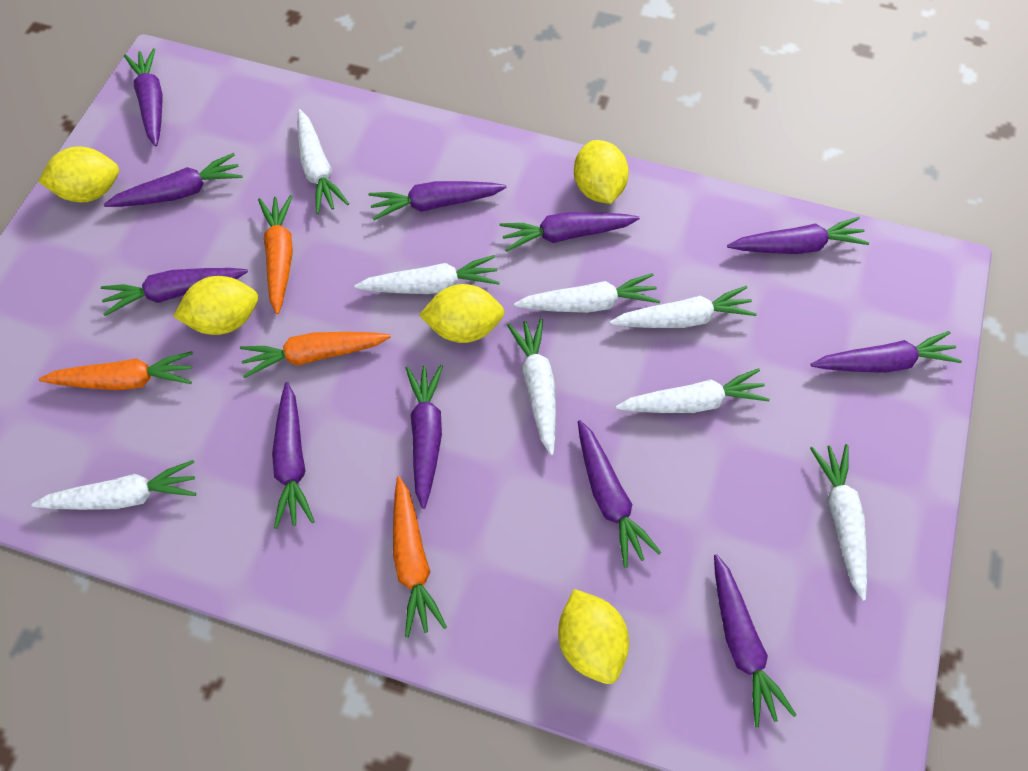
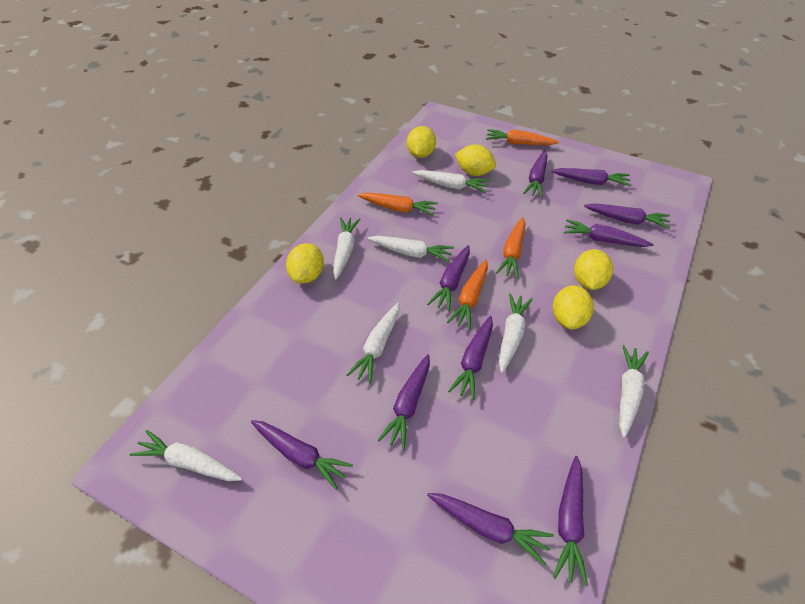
purple carrot: [101,268,248,316] [104,153,243,207] [124,48,163,147] [272,382,315,529] [368,181,507,220] [406,365,443,509] [500,212,640,252] [578,420,661,568] [714,554,796,727] [727,217,869,254] [810,331,962,373] = 11 -> [251,420,353,490] [378,354,430,450] [427,245,470,311] [427,493,554,566] [448,316,493,400] [523,151,547,198] [551,168,631,186] [553,456,588,586] [564,219,654,247] [584,203,670,228] = 10
white carrot: [31,460,196,510] [297,109,349,214] [354,255,500,294] [507,318,556,455] [514,273,660,313] [609,286,757,328] [615,368,770,413] [810,444,867,601] = 8 -> [130,430,242,481] [333,217,360,280] [347,303,399,384] [367,236,454,262] [412,170,490,193] [499,293,533,373] [619,345,649,438] = 7

